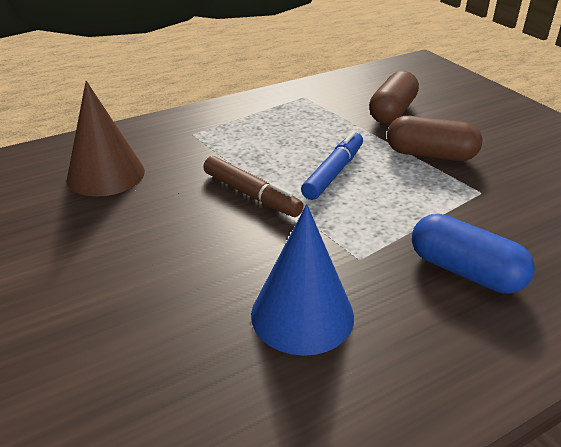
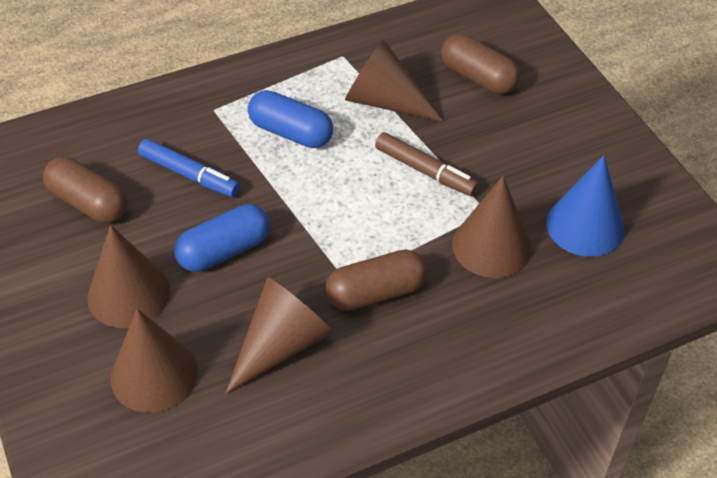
blue capsule: [412,214,535,294] = 1 -> [174,204,270,272] [248,90,333,148] = 2
brown capsule: [369,71,419,124] [387,116,482,161] = 2 -> [43,157,127,223] [325,250,427,311] [441,34,520,94] = 3
brown cone: [67,81,145,197] = 1 -> [88,225,170,328] [111,308,198,413] [226,277,333,394] [345,39,444,122] [452,176,531,278] = 5

